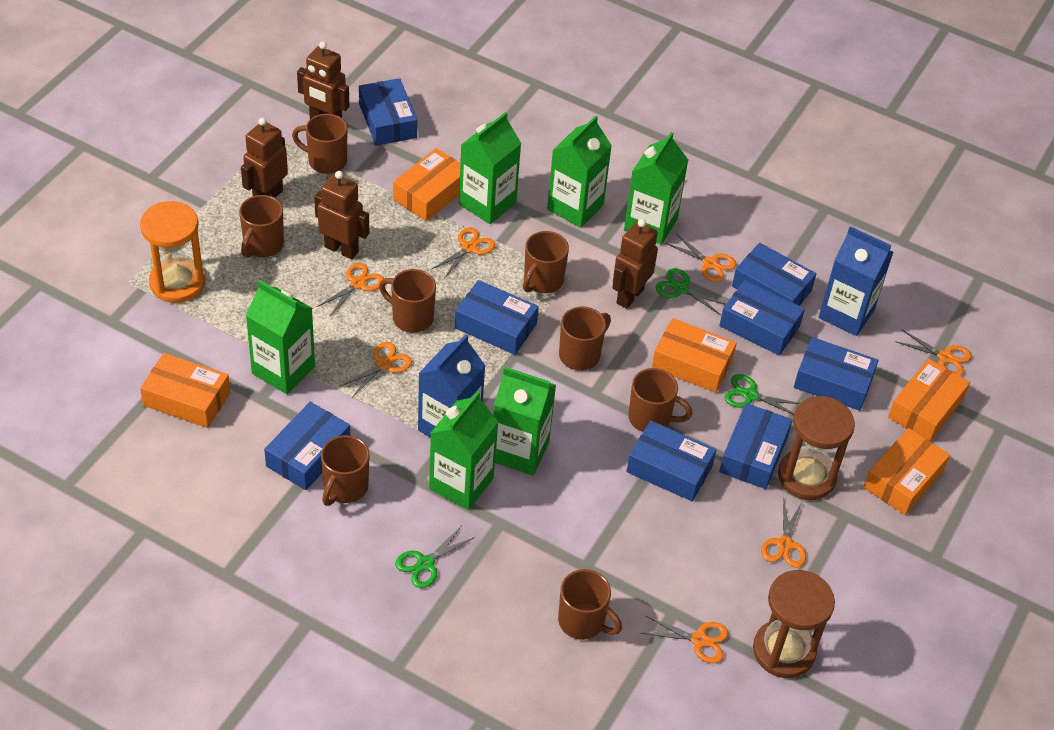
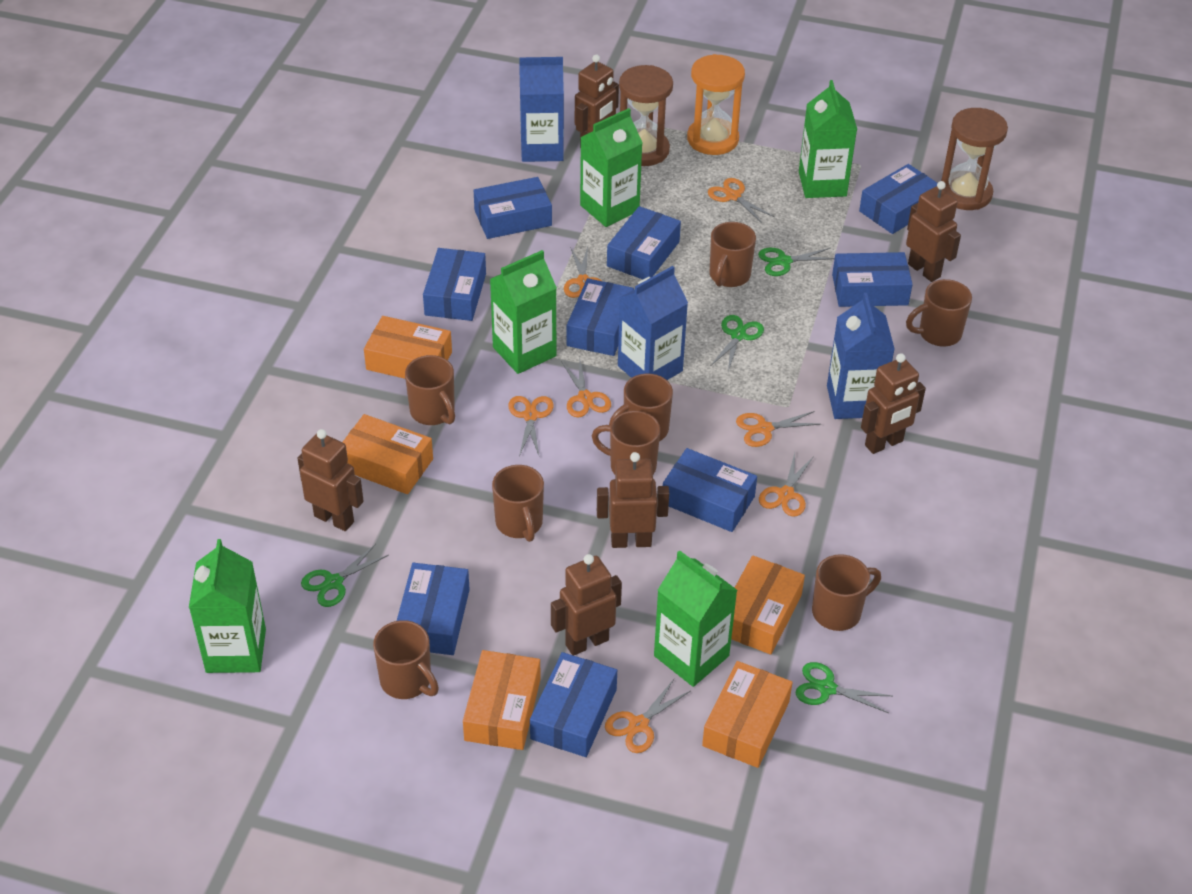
blue box: [264,402,350,490] [359,78,417,146] [455,280,539,355] [626,420,716,501] [719,280,805,355] [719,403,792,489] [732,243,816,306] [794,337,879,411] = 8 -> [397,563,470,655] [423,248,486,321] [474,177,552,239] [530,652,617,757] [567,278,634,356] [607,206,681,279] [663,448,757,532] [832,252,913,307] [859,164,937,234] = 9
blue carton: [418,334,486,438] [819,226,893,336] = 2 -> [519,57,564,162] [618,266,688,380] [827,293,895,419] = 3
brown robot: [241,118,288,197] [297,41,349,119] [314,171,369,259] [612,219,658,309] = 4 -> [297,429,364,531] [551,554,622,656] [575,54,619,148] [597,452,669,548] [861,353,926,454] [906,181,961,282] = 6
green carton: [246,280,315,394] [429,391,498,510] [459,112,521,224] [493,367,556,476] [547,116,612,228] [624,132,688,245] = 6 -> [189,539,266,673] [490,250,557,374] [580,108,643,227] [654,550,737,687] [799,80,857,198] = 5
green scissors: [395,526,475,588] [656,268,726,315] [724,374,800,415] = 3 -> [301,544,389,607] [711,315,764,371] [758,248,835,276] [795,662,892,713] = 4

